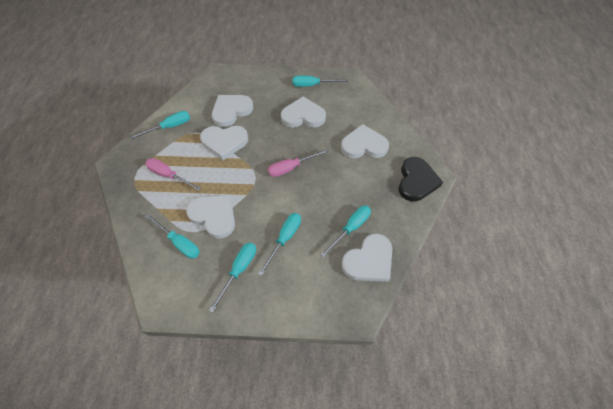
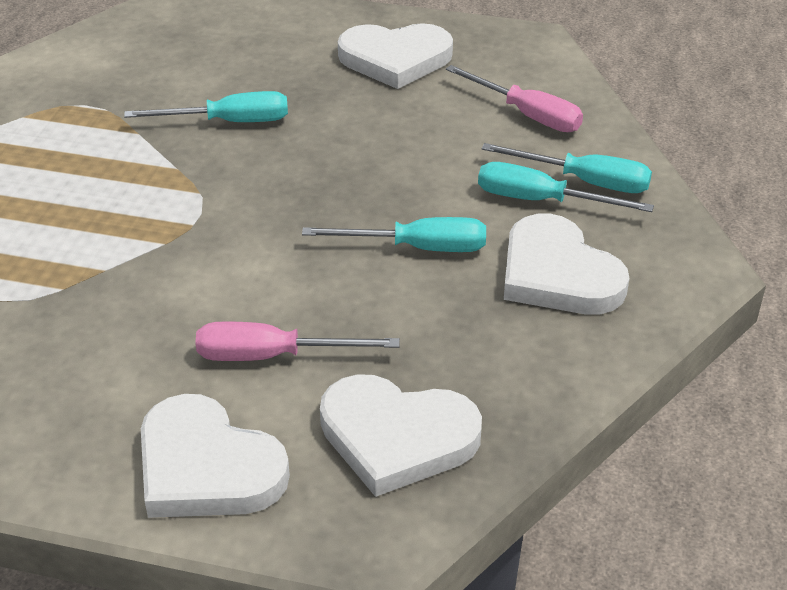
black heart: [398,157,443,202] = 1 -> none = 0
turquoise screwdriver: [130,111,190,140] [145,214,200,259] [209,242,256,313] [258,213,301,276] [292,76,348,87] [321,205,371,258] = 6 -> [124,91,288,122] [302,217,486,252] [478,162,654,212] [481,143,652,193] = 4
white heart: [186,195,235,239] [200,126,248,160] [212,95,253,127] [281,96,326,128] [341,124,389,158] [341,234,392,282] = 6 -> [141,394,290,518] [320,374,482,497] [338,23,453,89] [504,213,629,314] = 4

